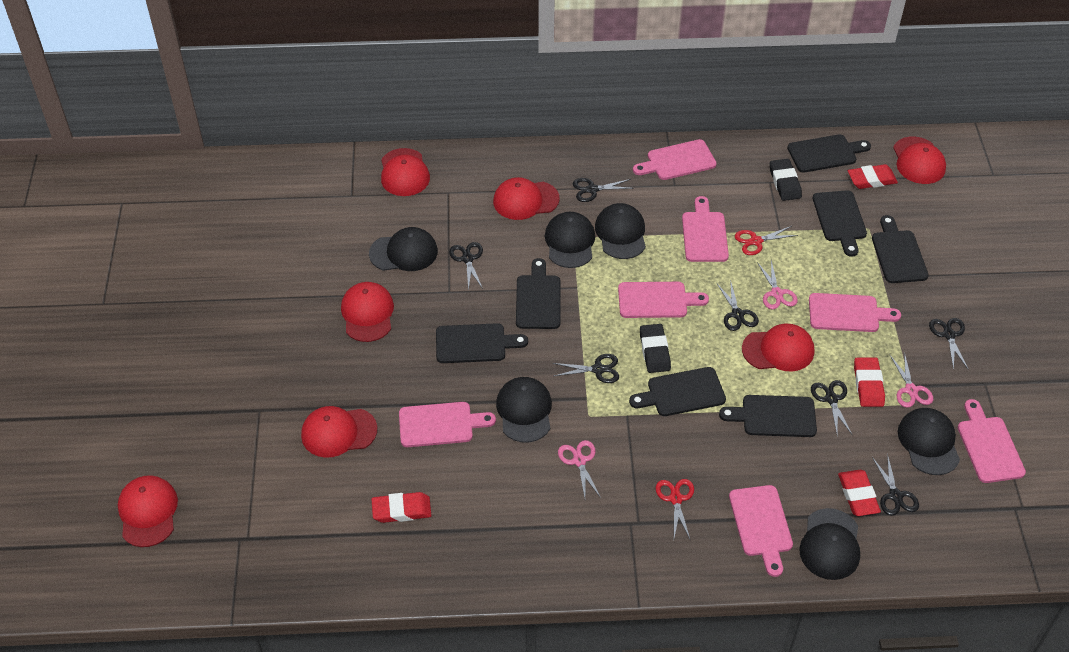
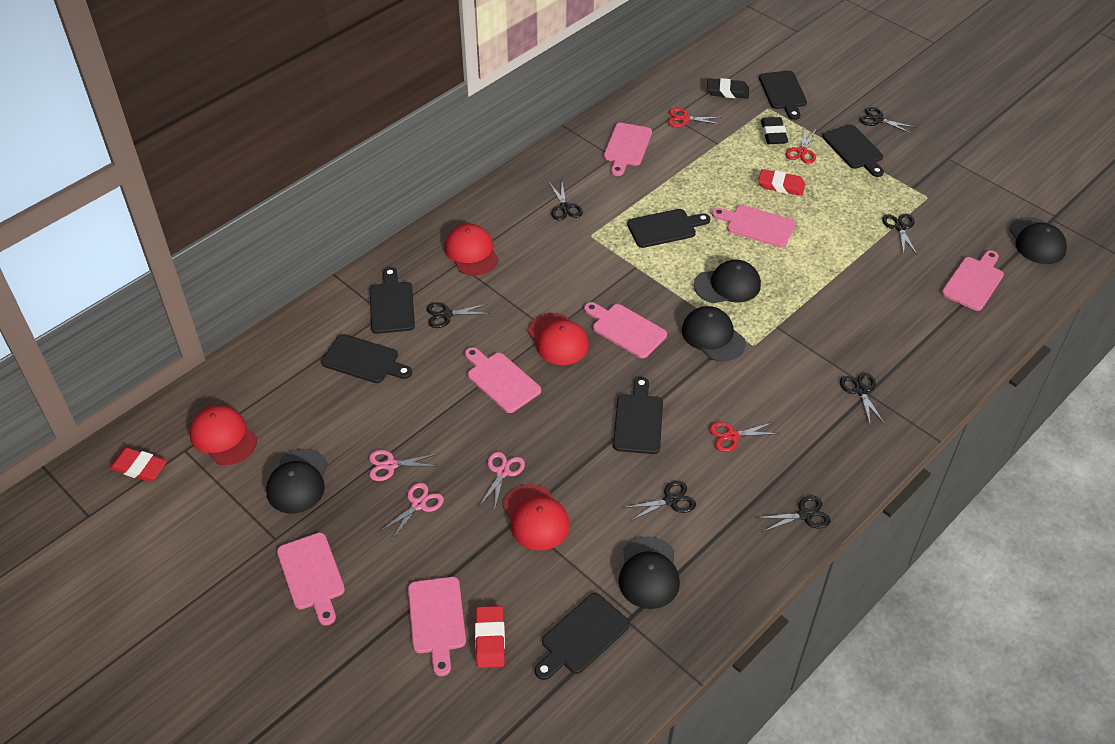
black cap: [369,227,438,271] [496,377,552,443] [545,212,595,268] [595,203,646,259] [799,508,860,580] [898,408,960,475] = 6 -> [266,449,328,513] [618,536,680,609] [682,306,746,362] [694,259,761,303] [1009,217,1067,264] = 5
red cap: [118,475,178,547] [301,406,377,457] [341,282,394,342] [381,148,430,196] [493,177,560,220] [742,324,814,371] [893,137,946,184] = 7 -> [190,405,257,465] [444,224,499,276] [503,484,570,550] [528,313,589,365] = 4
red eraser: [371,492,431,523] [838,470,881,516] [848,164,898,189] [854,357,885,407] = 4 -> [109,447,167,482] [475,606,505,668] [758,169,805,196] = 3
red scissors: [656,479,694,539] [735,226,798,255] = 2 -> [668,108,722,127] [709,422,780,452] [786,130,816,164] = 3

